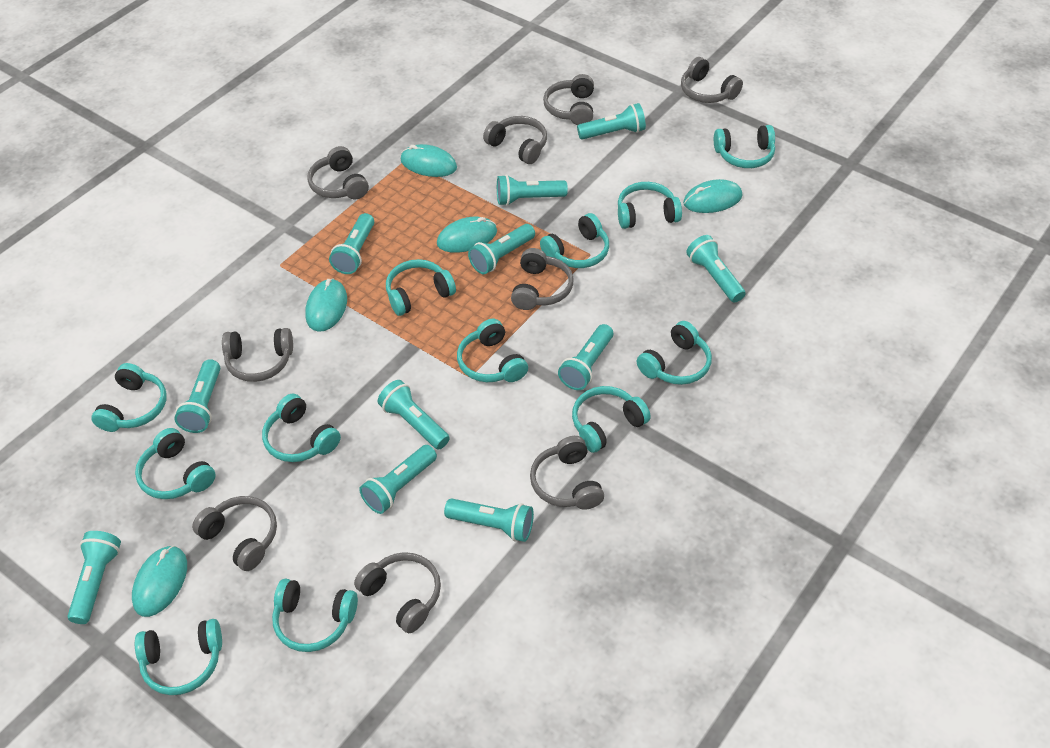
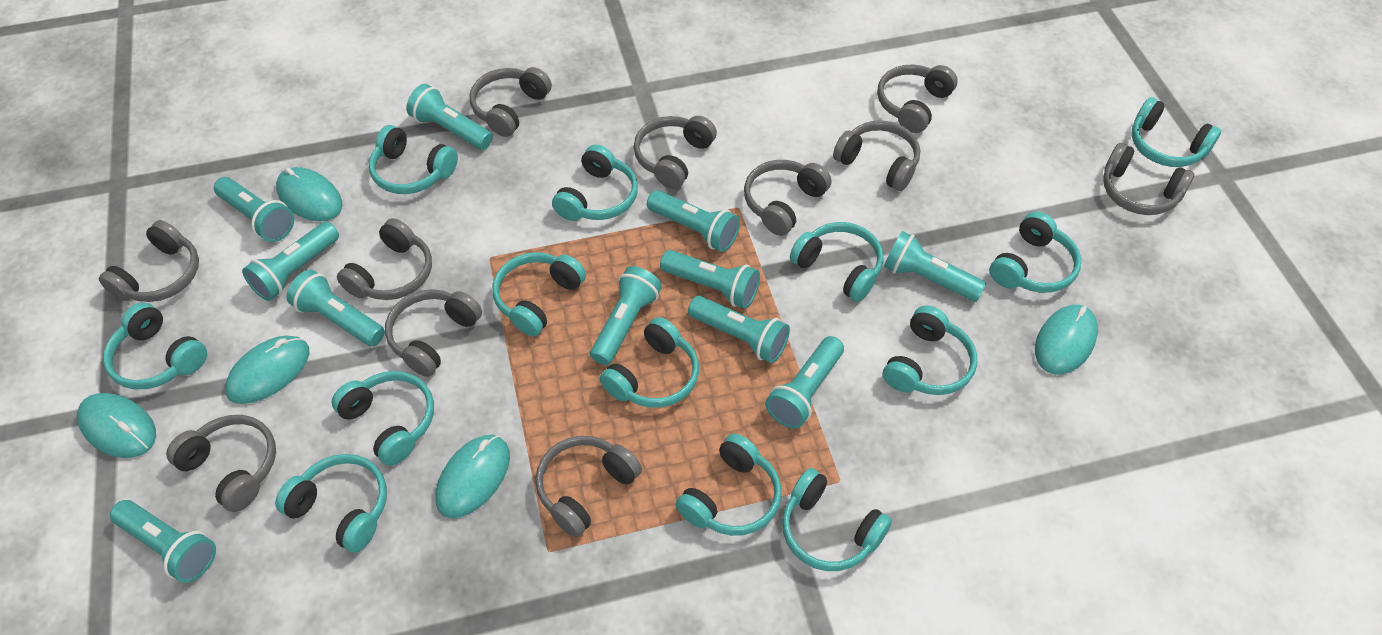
grey headphones: [192,496,277,571] [222,328,293,382] [307,146,369,199] [354,552,441,633] [483,116,547,164] [511,248,573,310] [530,436,604,509] [543,74,594,125] [681,57,743,103] = 9 -> [99,220,199,302] [166,415,276,512] [337,218,432,300] [385,289,482,377] [470,67,552,137] [535,436,642,537] [634,116,717,189] [744,160,831,236] [833,120,920,191] [877,64,958,133] [1103,143,1194,215] = 11
turquoise headphones: [91,363,167,432] [135,428,216,499] [135,619,222,695] [262,394,341,462] [272,578,358,652] [386,259,456,316] [457,319,528,382] [540,213,609,268] [572,386,651,453] [618,182,682,229] [637,321,712,385] [714,125,775,168] = 12 -> [103,302,207,389] [275,454,387,553] [331,371,434,466] [369,125,458,194] [493,252,586,337] [552,145,638,221] [600,317,699,408] [676,433,782,536] [782,468,892,571] [790,222,884,302] [883,306,977,395] [990,211,1081,293] [1131,97,1221,167] = 13

